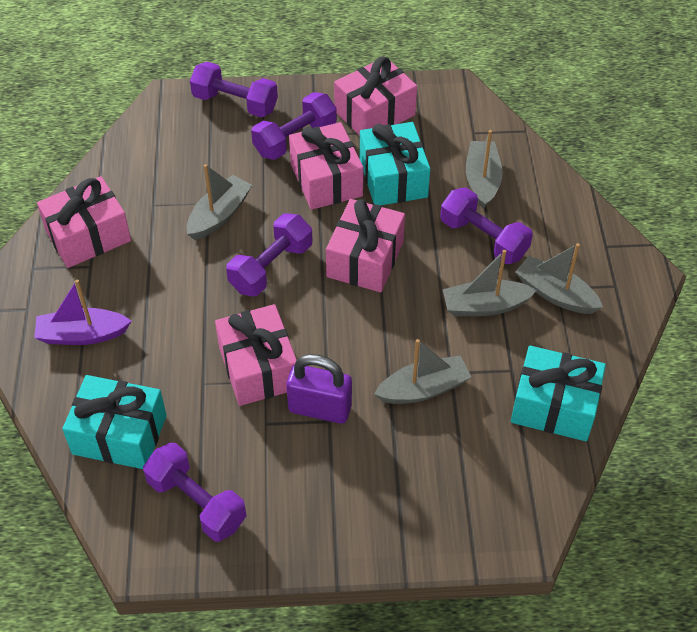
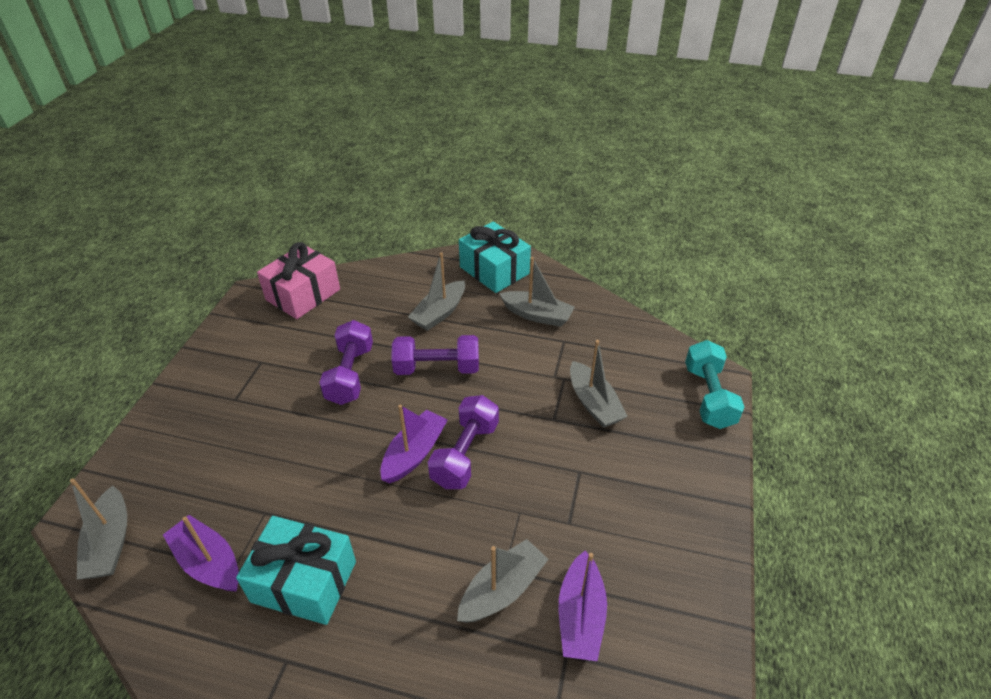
pink gift: [37,176,131,268] [215,304,297,406] [289,122,364,210] [326,199,405,292] [334,57,417,136] = 5 -> [257,242,340,319] = 1
purple boat: [34,279,131,345] = 1 -> [163,515,239,592] [380,405,448,484] [559,551,607,661] = 3
purple dumbbell: [143,443,246,542] [190,62,278,117] [226,213,312,296] [251,92,337,160] [440,187,533,264] = 5 -> [319,320,373,405] [392,335,479,375] [428,395,499,489] = 3
purple padlock: [286,354,352,424] = 1 -> none = 0
turquoise dumbbell: none = 0 -> [685,340,745,429] = 1
turquoise gift: [62,375,167,469] [360,122,430,206] [511,346,606,441] = 3 -> [236,516,356,625] [459,222,531,293] = 2

